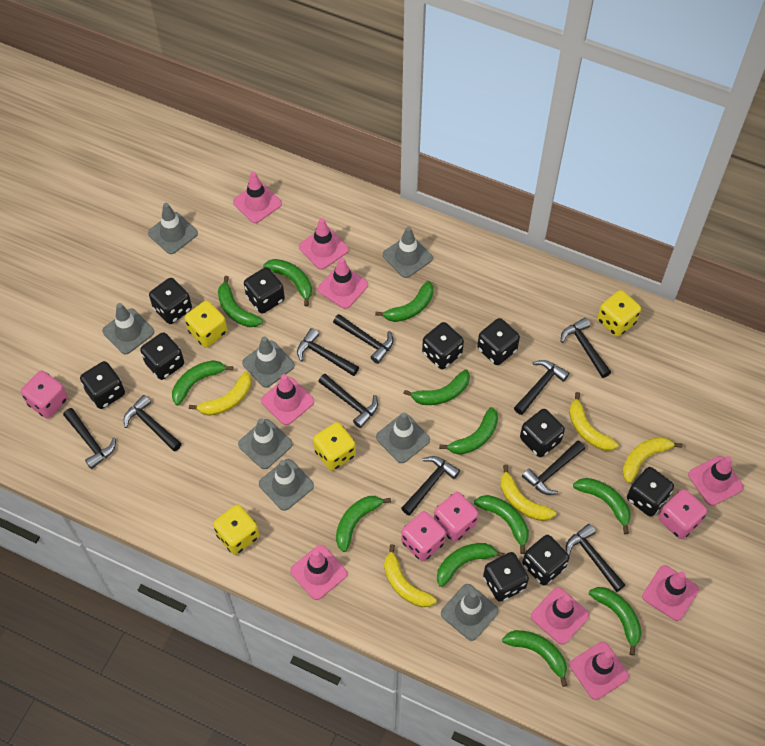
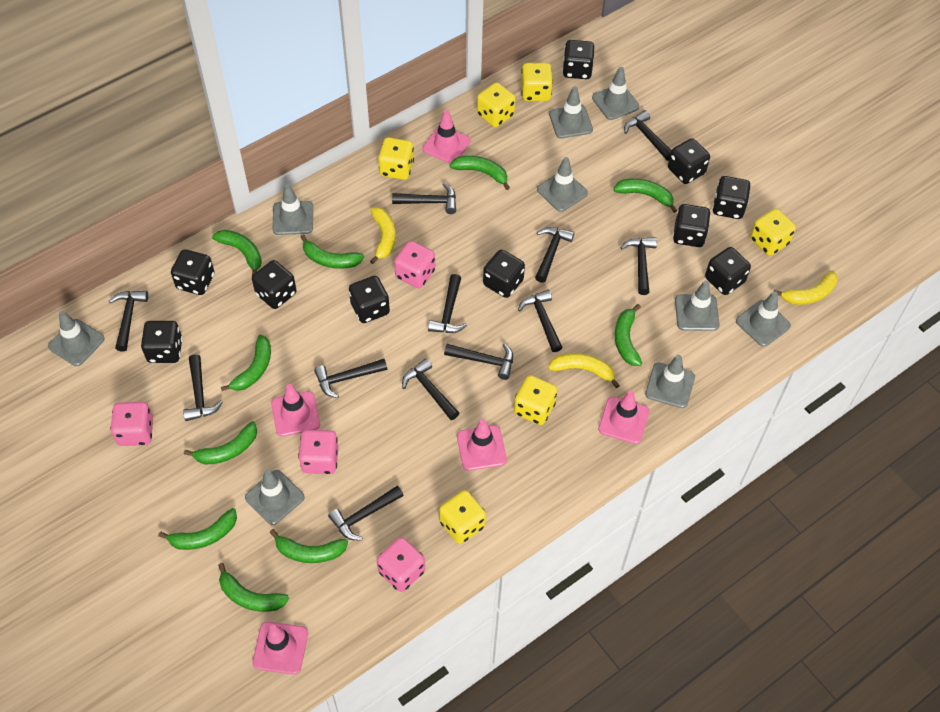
black hammer: [63,408,116,469] [124,395,182,452] [297,328,359,376] [318,374,378,428] [333,314,393,364] [401,456,460,516] [514,360,569,415] [522,441,585,495] [561,317,611,378] [566,524,625,592] = 10 -> [109,291,148,352] [183,354,223,421] [314,359,387,398] [328,485,404,540] [392,183,456,214] [402,358,459,420] [428,274,467,333] [444,343,513,380] [518,290,563,352] [535,227,574,283] [620,237,657,295] [624,110,671,161] = 12
green banana: [172,360,234,405] [218,276,263,327] [263,259,312,307] [336,496,391,552] [375,281,433,322] [403,369,470,405] [437,543,506,587] [439,407,498,455] [474,495,529,554] [502,630,567,687] [573,478,631,534] [589,587,642,655] = 12 -> [158,508,237,550] [184,421,257,464] [212,230,262,276] [218,563,289,612] [221,335,271,391] [269,529,348,563] [300,234,364,269] [449,156,510,190] [613,178,677,213] [615,304,642,366] = 10
grey traffic cone: [102,303,154,355] [148,203,198,254] [238,418,293,469] [242,336,295,388] [259,459,314,511] [376,412,430,463] [383,227,433,278] [441,584,499,641] = 8 -> [48,311,105,366] [245,469,305,525] [273,184,313,235] [537,157,588,212] [549,87,593,139] [592,67,639,120] [645,355,695,408] [675,281,720,331] [736,291,791,347] = 9
pink traffic cone: [233,172,282,223] [261,374,314,425] [290,545,347,600] [299,218,349,270] [318,258,368,309] [531,587,589,645] [570,642,629,700] [642,565,699,621] [688,456,744,506] = 9 -> [252,622,308,675] [271,384,320,437] [423,110,471,164] [457,419,507,471] [598,390,650,444] = 5
yellow banana: [189,371,251,416] [384,544,437,607] [500,464,556,521] [569,392,618,451] [622,437,682,483] = 5 -> [370,207,395,264] [548,353,620,388] [774,270,838,305] = 3
yellow dice: [185,301,227,348] [213,505,259,555] [313,422,356,471] [597,290,641,337] = 4 -> [378,137,414,180] [439,490,486,544] [477,82,515,127] [514,375,557,425] [521,63,553,101] [750,208,796,256] = 6

